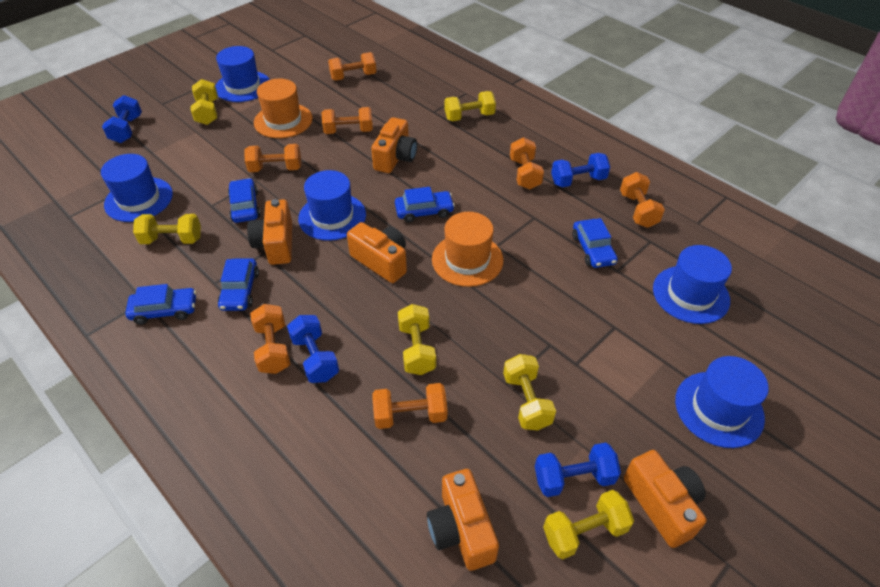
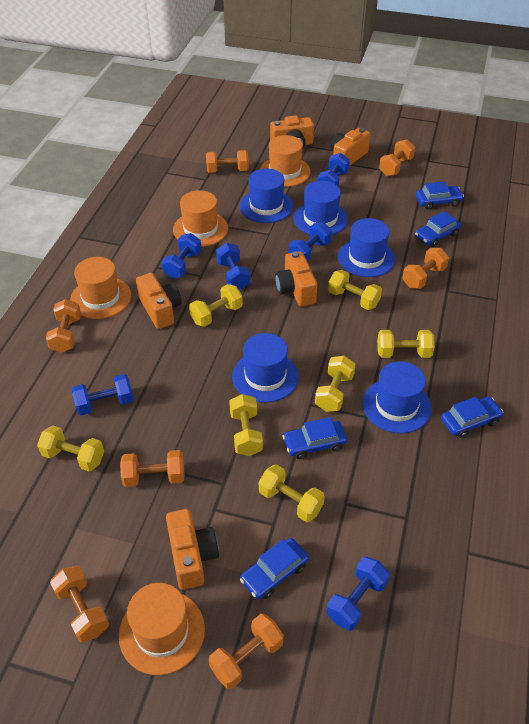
blue dumbbell: [102,95,142,143] [287,315,339,383] [535,443,621,497] [551,153,610,187] = 4 -> [72,374,134,415] [162,233,202,279] [216,243,251,290] [289,222,332,262] [318,153,350,187] [326,557,390,631] = 6
orange hat: [254,79,313,138] [432,212,503,287] = 2 -> [70,257,131,319] [119,583,205,675] [173,190,228,247] [260,135,311,187] = 4
yellow dumbbell: [133,214,201,244] [191,79,218,125] [398,304,436,375] [445,91,496,121] [503,354,556,430] [543,490,634,559] = 6 -> [37,426,104,472] [189,284,243,327] [229,394,263,456] [259,464,325,522] [315,355,356,412] [328,270,382,310] [377,330,435,358] = 7

